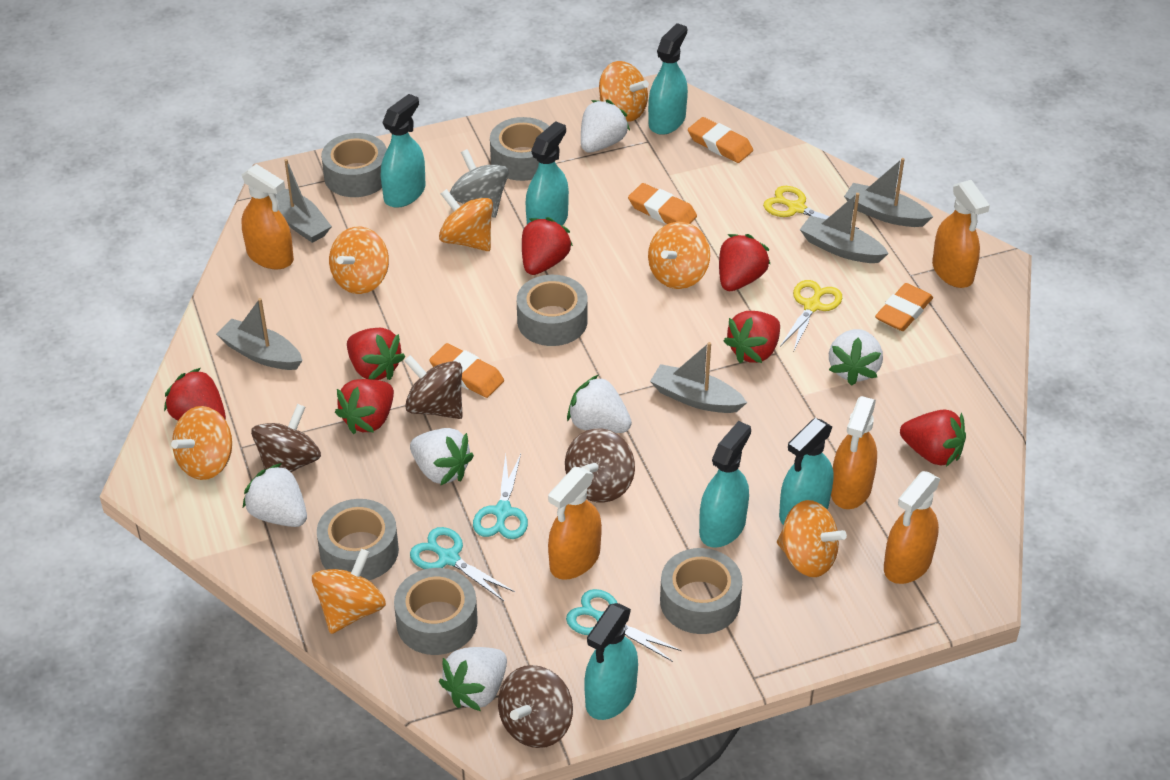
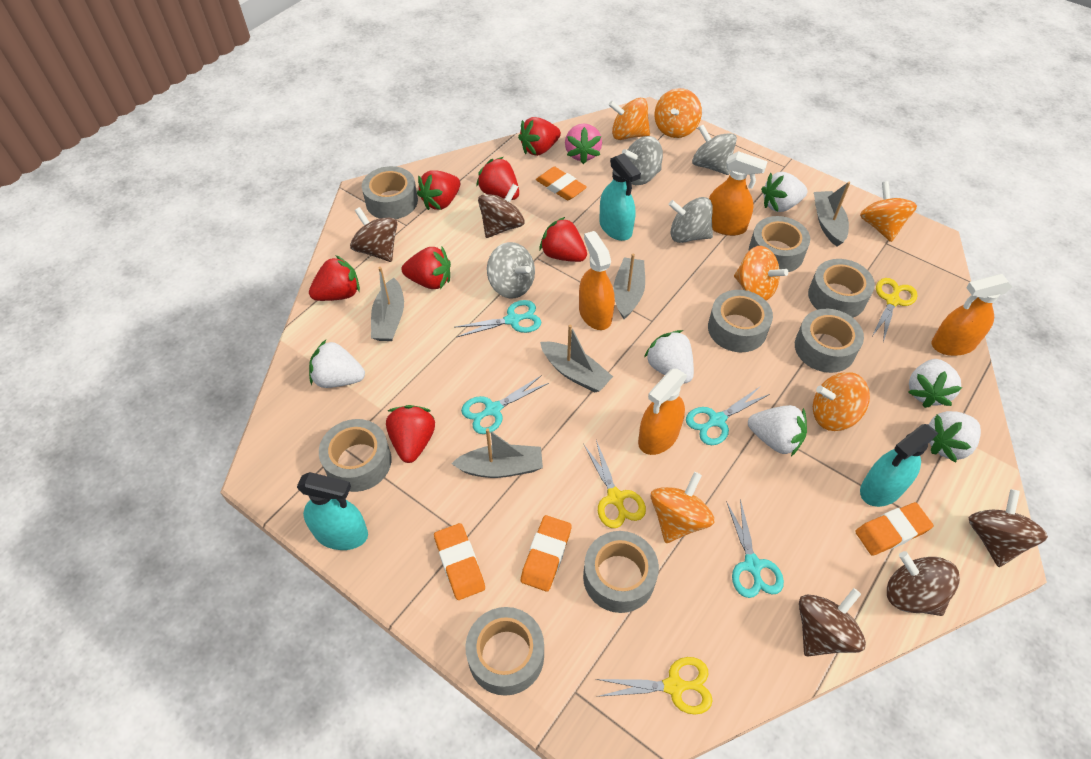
brown spinning top: [251,404,321,472] [404,355,463,419] [498,665,573,748] [565,428,635,503] = 4 -> [350,207,397,262] [478,184,525,238] [799,588,866,656] [887,551,960,616] [969,489,1048,567] = 5
grey spinning top: [450,149,509,218] = 1 -> [487,242,535,298] [622,136,663,185] [669,197,713,243] [692,125,737,175] = 4
grey tape: [317,499,399,580] [321,133,387,197] [394,568,478,655] [490,117,549,181] [517,275,587,346] [660,548,742,634] = 6 -> [319,419,392,492] [362,166,418,219] [465,607,544,696] [583,531,659,613] [708,290,773,352] [749,216,810,272] [795,309,864,373] [808,259,875,317] = 8
orange spinning top: [171,406,232,480] [312,549,386,634] [329,227,389,294] [439,189,493,251] [599,61,649,122] [648,222,710,289] [777,500,847,577] = 7 -> [609,98,650,140] [651,472,714,543] [654,88,702,138] [734,246,788,300] [813,372,870,431] [860,181,917,242] = 6
orange spray bottle: [241,164,294,269] [548,467,602,580] [831,396,877,509] [884,471,940,584] [932,180,990,288] = 5 -> [579,231,615,330] [638,369,687,455] [709,151,768,236] [932,274,1012,356] = 4
pink strawberry: none = 0 -> [565,123,602,164] = 1
turquoise scissors: [410,527,515,601] [473,454,528,539] [566,589,681,662] = 3 -> [455,300,541,337] [461,375,549,434] [686,386,770,445] [726,499,784,598] = 4
turquoise spray bottle: [381,94,425,208] [526,121,569,226] [584,603,638,720] [648,23,688,135] [699,421,751,548] [779,418,833,525] = 6 -> [297,472,368,550] [599,153,641,241] [860,424,938,507] = 3
yellow scissors: [763,186,859,229] [780,280,842,353] = 2 -> [584,440,646,528] [596,657,712,715] [872,278,917,342] = 3

